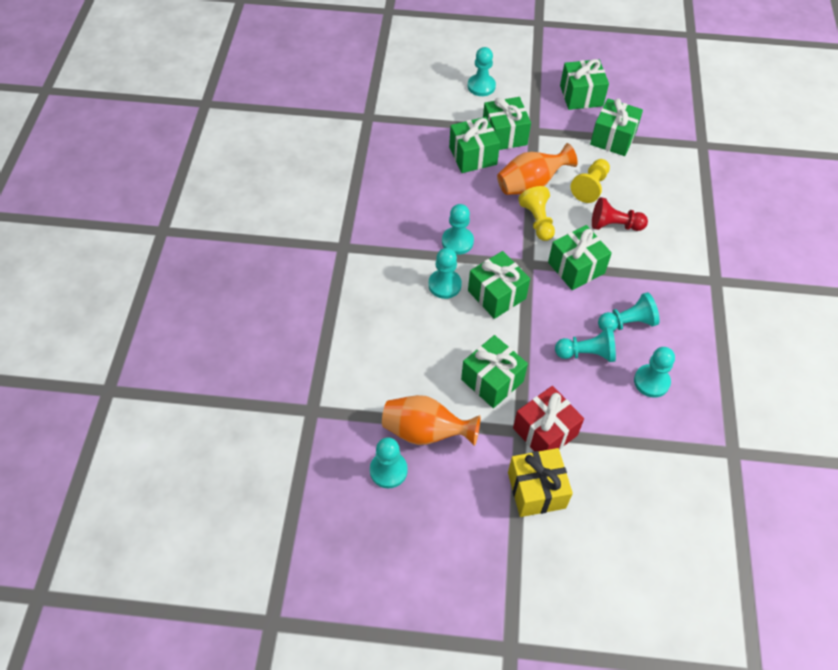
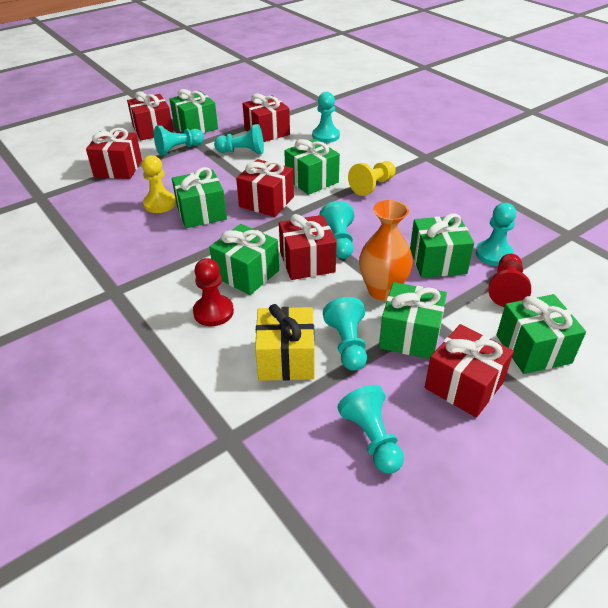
orange vase: [382,395,480,446] [497,143,578,195] = 2 -> [359,200,413,301] = 1
red gift: [513,386,584,451] = 1 -> [86,128,142,179] [127,91,174,140] [236,159,294,217] [242,94,290,142] [279,214,337,280] [425,324,514,418] = 6
red pawn: [592,197,648,231] = 1 -> [193,258,234,326] [488,254,531,307] = 2

